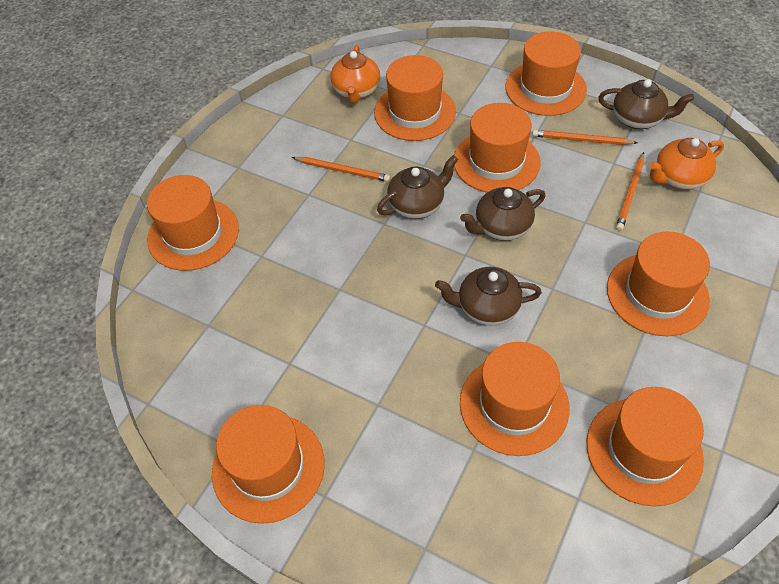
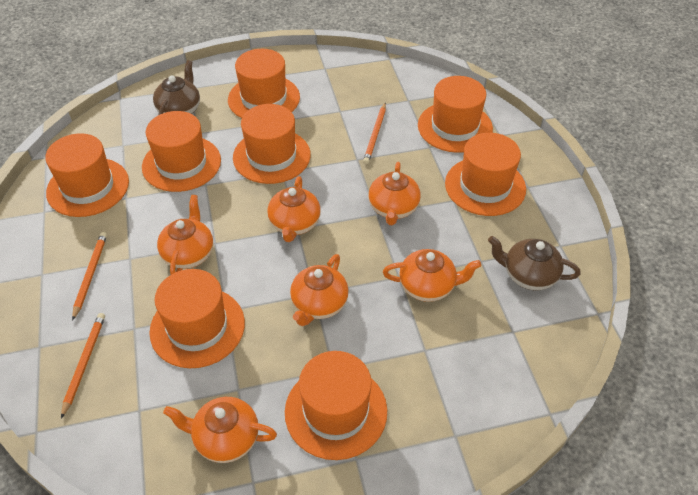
brown teapot: [377,155,458,219] [435,267,542,326] [460,187,546,241] [598,79,694,129] = 4 -> [153,60,200,115] [488,236,581,290] = 2
orange teapot: [331,45,381,104] [649,138,724,190] = 2 -> [157,195,213,275] [163,397,277,463] [267,176,321,242] [290,254,349,326] [369,162,421,225] [383,249,481,302] = 6

